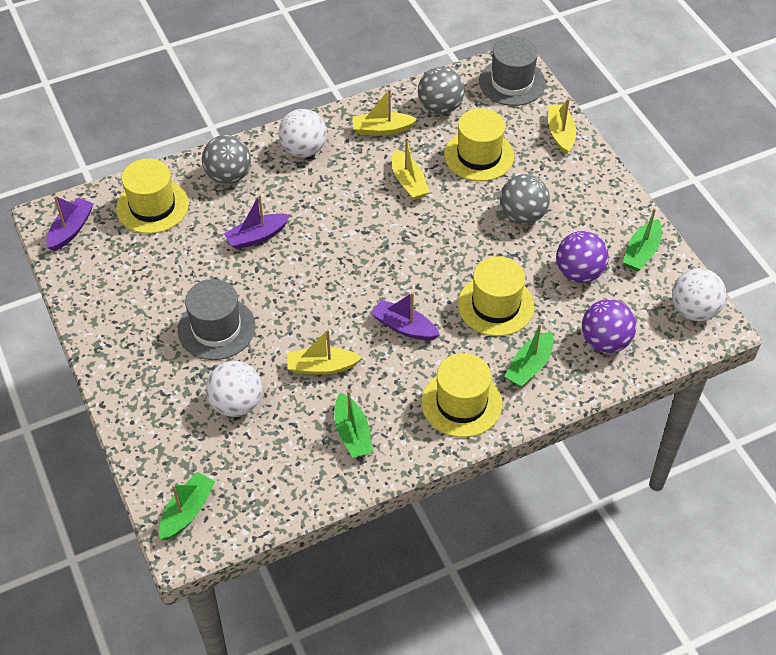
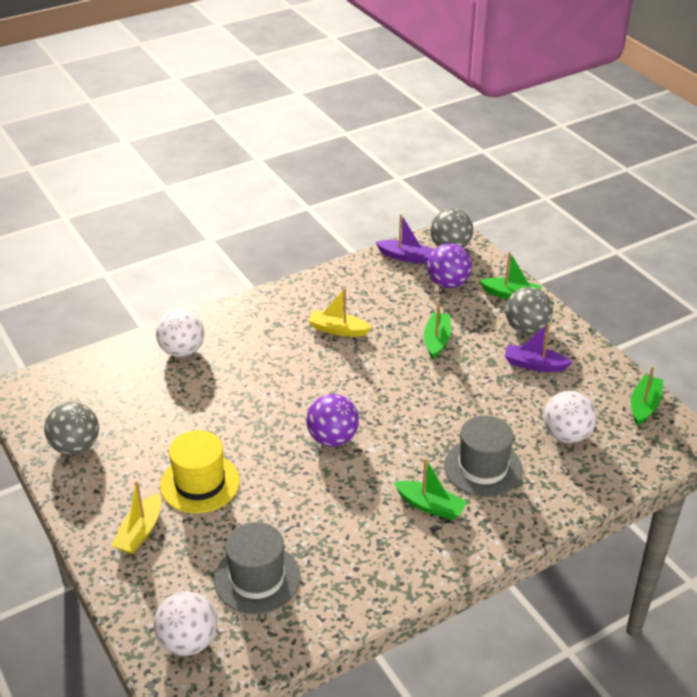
purple boat: [46,196,94,251] [224,194,290,250] [371,292,440,340] = 3 -> [375,214,434,264] [505,323,573,372] = 2
yellow boat: [287,329,362,375] [353,89,417,135] [392,137,430,200] [548,99,576,154] = 4 -> [111,481,161,554] [308,288,372,337] = 2
yellow hat: [116,158,189,234] [422,353,502,437] [444,108,514,181] [458,256,534,336] = 4 -> [160,430,240,513] = 1

